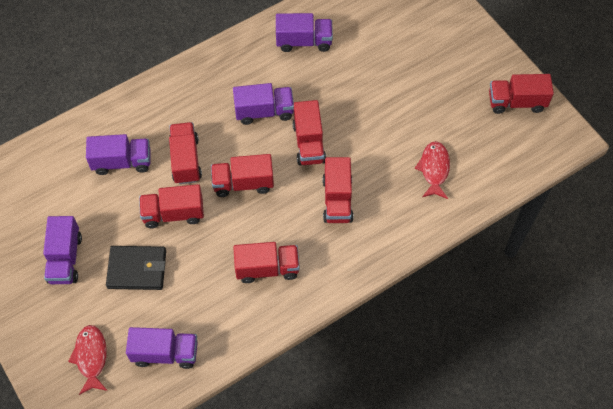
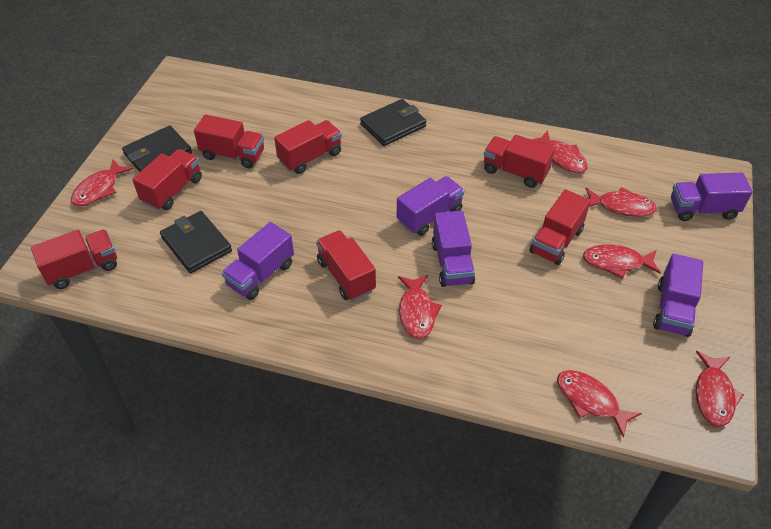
black wallet: [106,246,166,290] = 1 -> [122,126,192,172] [160,211,232,273] [360,99,427,146] = 3
red fish: [68,325,108,395] [415,141,450,199] = 2 -> [71,159,133,206] [398,275,442,339] [531,130,588,173] [557,370,642,437] [583,244,661,279] [586,187,657,217] [696,351,744,426] = 7

